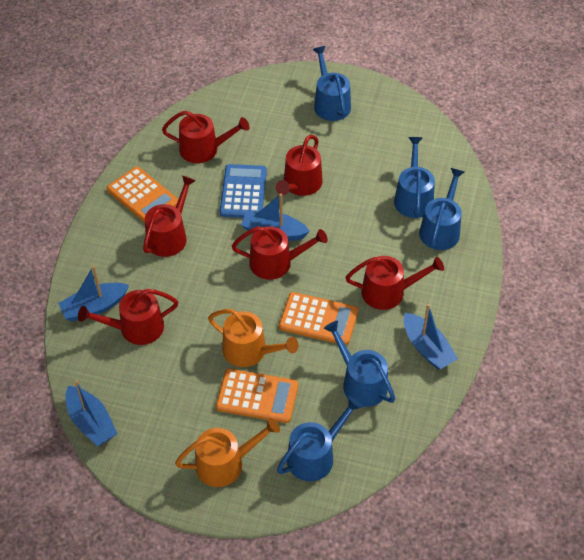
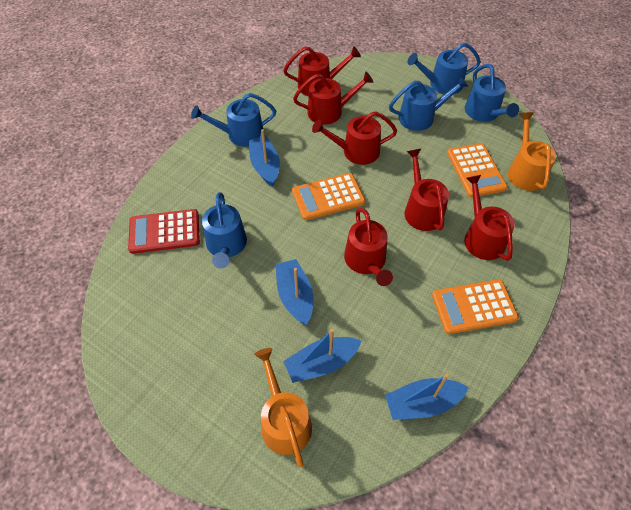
blue calculator: [220,164,267,218] = 1 -> none = 0
red calculator: none = 0 -> [128,209,200,254] = 1

